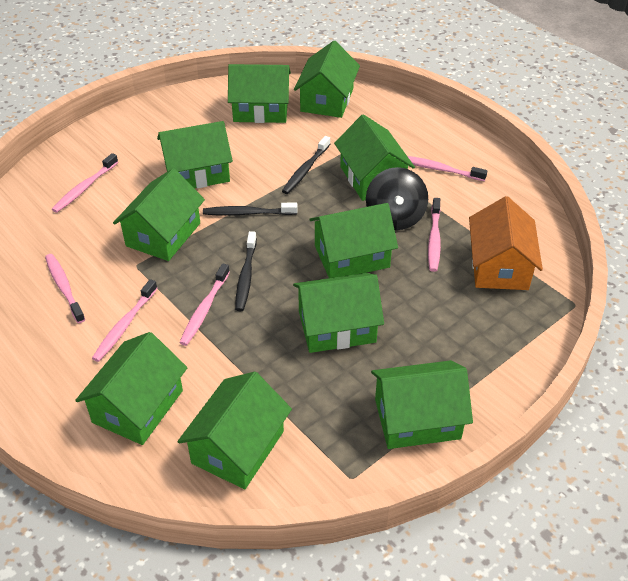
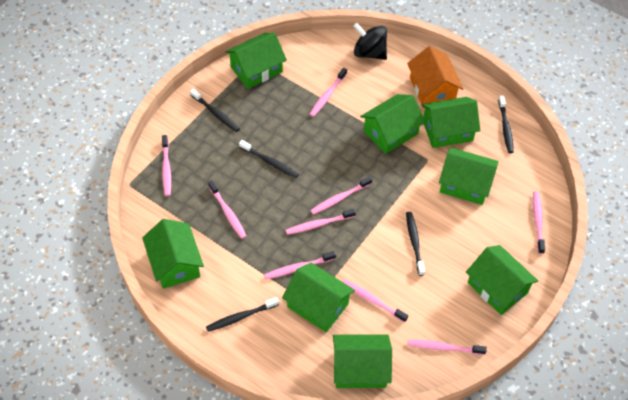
black toothbrush: [203,203,298,216] [235,231,257,311] [282,136,330,194] = 3 -> [190,89,240,132] [206,297,279,332] [239,140,299,178] [406,212,425,276] [498,95,514,153] = 5
green house: [75,332,188,445] [113,168,205,261] [157,121,233,188] [177,372,292,489] [228,64,291,123] [293,273,384,353] [294,41,360,118] [310,203,398,278] [334,114,415,201] [371,360,473,449] = 10 -> [142,219,204,289] [225,33,287,89] [282,263,355,332] [333,334,392,388] [360,94,426,154] [422,97,481,148] [439,147,499,205] [466,245,538,315] = 8
pink toothbrush: [45,254,85,323] [52,153,118,213] [92,279,157,362] [179,263,230,346] [407,156,487,181] [428,198,441,272] = 6 -> [162,135,171,196] [208,181,246,239] [264,251,336,279] [286,209,356,235] [309,68,347,117] [310,176,372,215] [342,279,408,323] [408,340,487,355] [533,191,545,254] = 9

